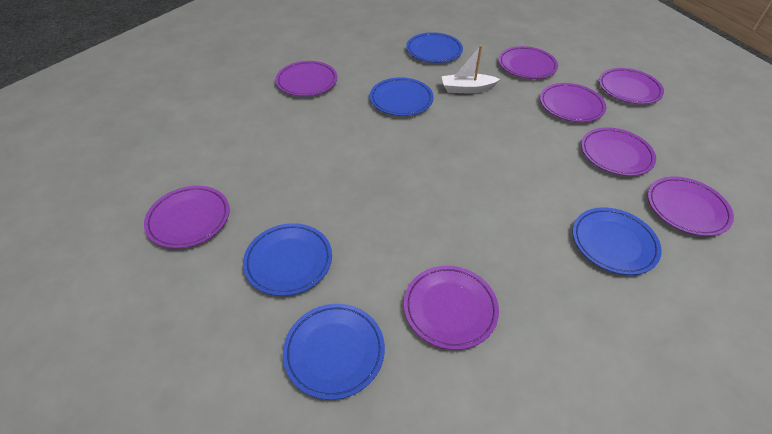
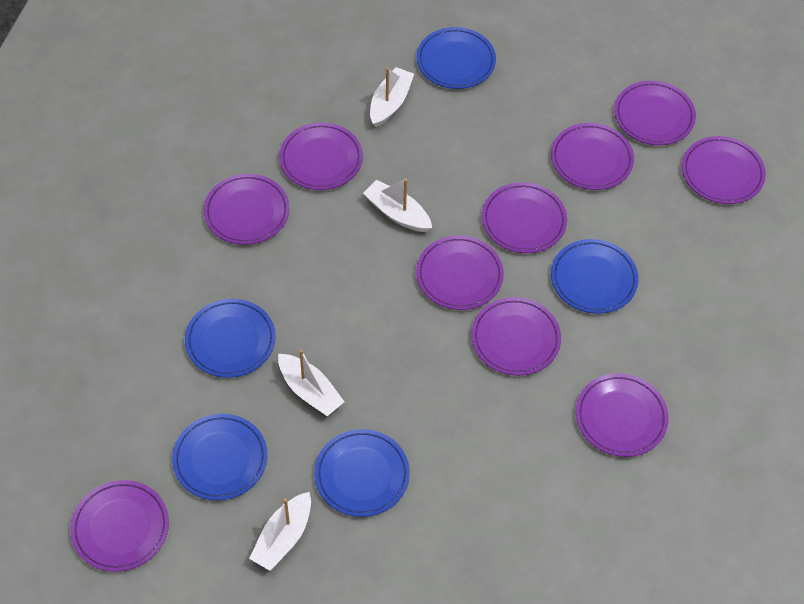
purple plate: [144,186,230,249] [275,61,337,96] [404,266,499,350] [498,46,558,79] [540,83,606,122] [581,127,656,176] [599,68,664,104] [648,176,734,236] = 8 -> [70,480,169,572] [204,174,290,245] [279,123,363,190] [416,235,504,310] [471,297,561,376] [482,182,567,253] [551,123,634,190] [576,373,669,457] [614,81,696,145] [682,136,766,204] = 10
white boat: [442,45,500,93] = 1 -> [249,492,311,571] [278,349,344,416] [363,178,432,232] [370,67,414,127] = 4

